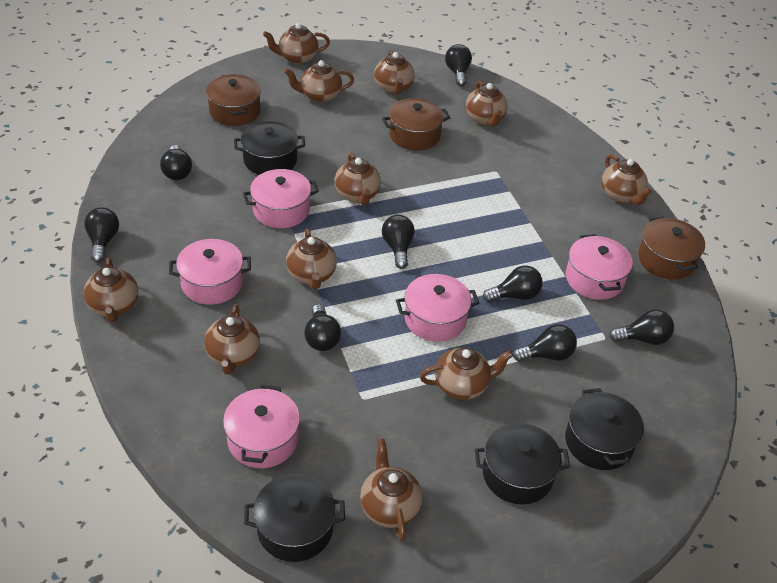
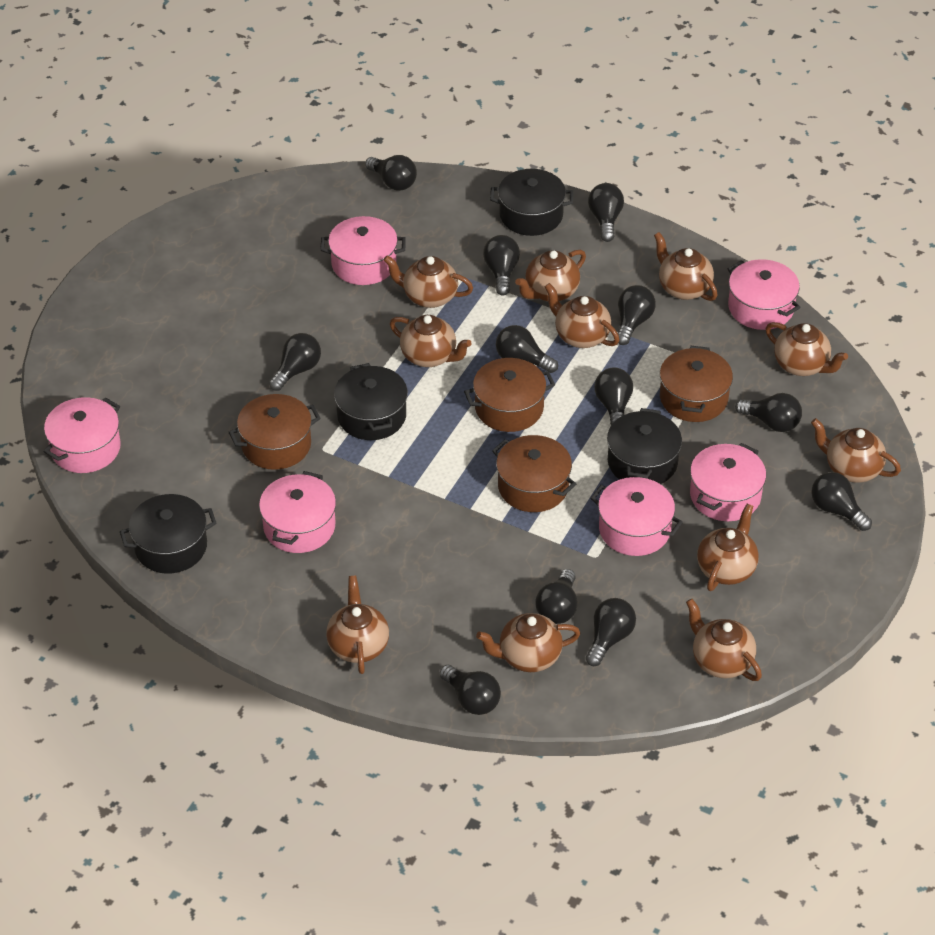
black light bulb: [84,207,119,263] [160,145,192,180] [304,304,341,351] [382,215,415,269] [445,44,472,86] [483,266,543,302] [513,324,577,362] [609,309,674,345] = 8 -> [269,333,321,391] [365,155,417,191] [440,665,501,715] [483,235,520,295] [496,325,558,373] [535,569,577,624] [586,598,636,666] [588,183,624,242] [594,367,633,425] [618,285,656,345] [735,393,802,432] [811,472,872,531] = 12
brown pot: [206,74,261,126] [382,98,450,151] [638,216,705,280] = 3 -> [229,394,321,470] [464,358,555,432] [492,435,576,512] [660,346,733,422] = 4
pink pot: [169,239,251,305] [223,385,300,468] [243,169,319,228] [396,274,479,342] [566,234,633,300] = 5 -> [44,397,121,473] [259,471,336,553] [320,216,406,285] [590,477,683,556] [690,443,766,521] [728,259,801,330] = 6

